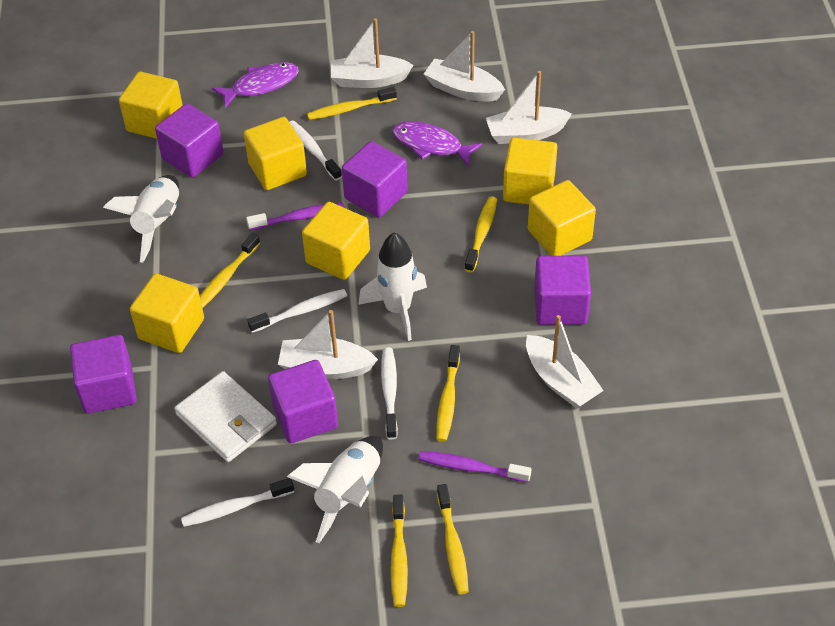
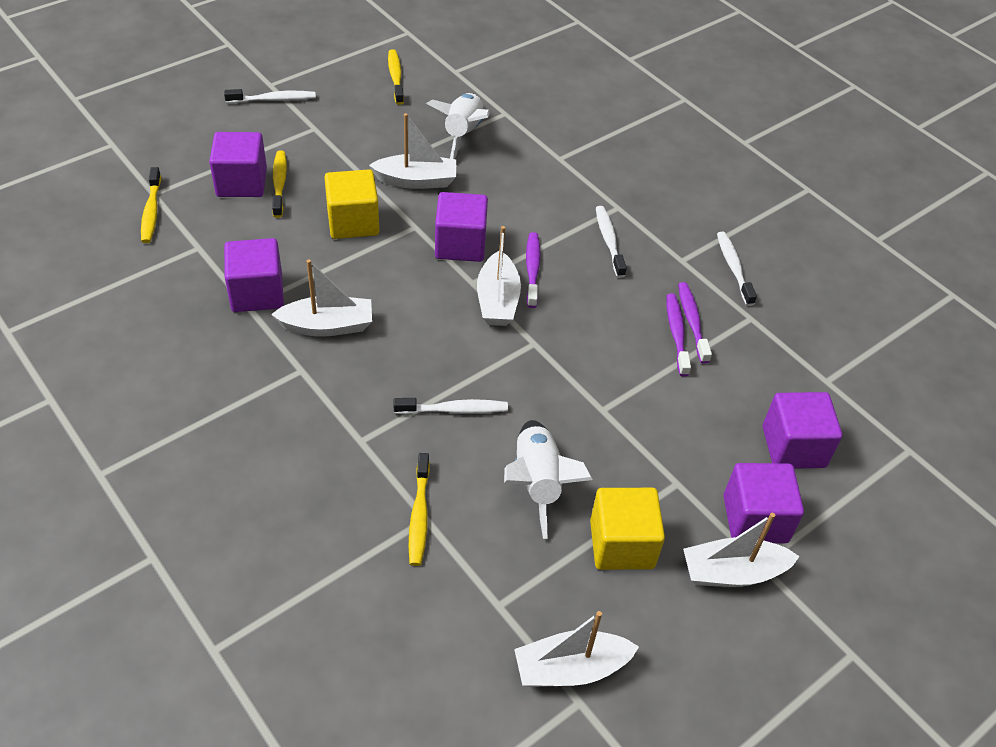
purple fish: [212,62,299,108] [392,121,483,167] = 2 -> none = 0
purple toothbrush: [246,202,345,231] [418,451,531,483] = 2 -> [526,232,541,308] [667,293,691,376] [678,282,712,364] = 3
white rocket: [103,175,179,263] [287,436,383,543] [358,233,427,341] = 3 -> [424,93,490,159] [504,420,593,539] = 2
white wallet: [174,371,277,462] = 1 -> none = 0
yellow cube: [119,72,183,139] [130,274,204,353] [244,117,307,190] [302,202,370,280] [503,138,557,204] [528,180,596,256] = 6 -> [324,169,379,239] [590,488,665,570] = 2
yellow toothbrush: [200,233,260,308] [307,87,397,120] [390,495,408,607] [436,345,460,442] [437,484,469,594] [465,197,497,272] = 6 -> [141,167,161,243] [272,150,287,218] [388,49,404,105] [409,453,430,566] = 4

